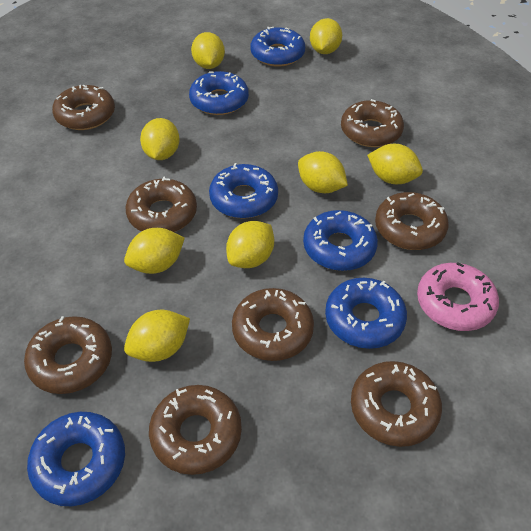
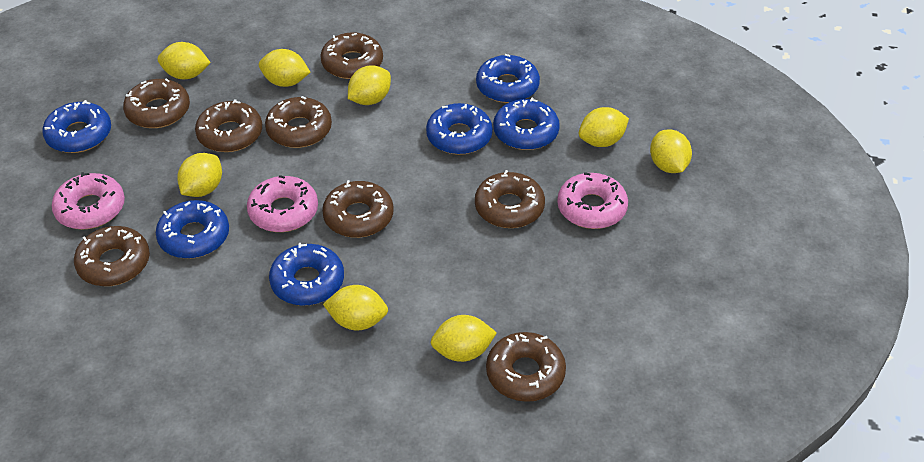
pink donut: [417,262,499,331] = 1 -> [52,172,125,230] [247,175,318,232] [557,172,628,229] = 3

